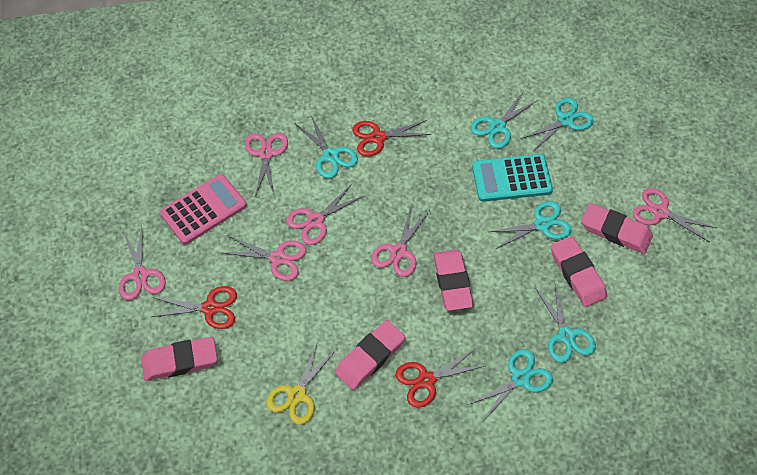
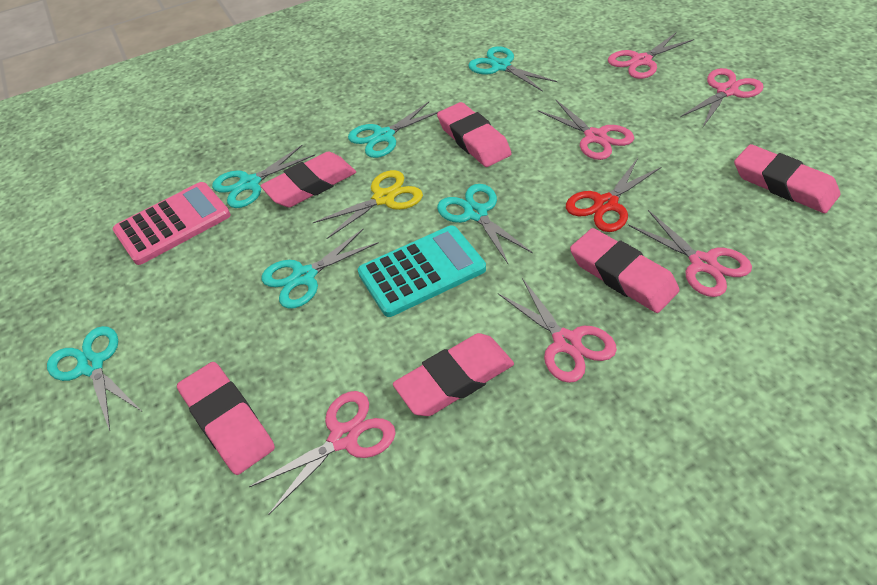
pink eraser: [141,337,217,381] [335,320,405,390] [433,249,474,311] [551,236,607,307] [581,203,653,254] = 5 -> [177,362,275,475] [261,151,356,207] [393,333,514,416] [437,102,512,167] [570,228,680,313] [734,144,840,213] = 6
red scissors: [151,286,237,329] [352,120,432,156] [396,348,484,408] = 3 -> [566,158,661,232] = 1

